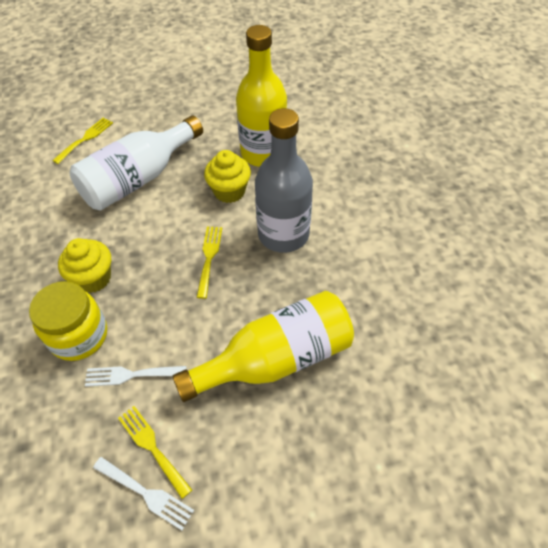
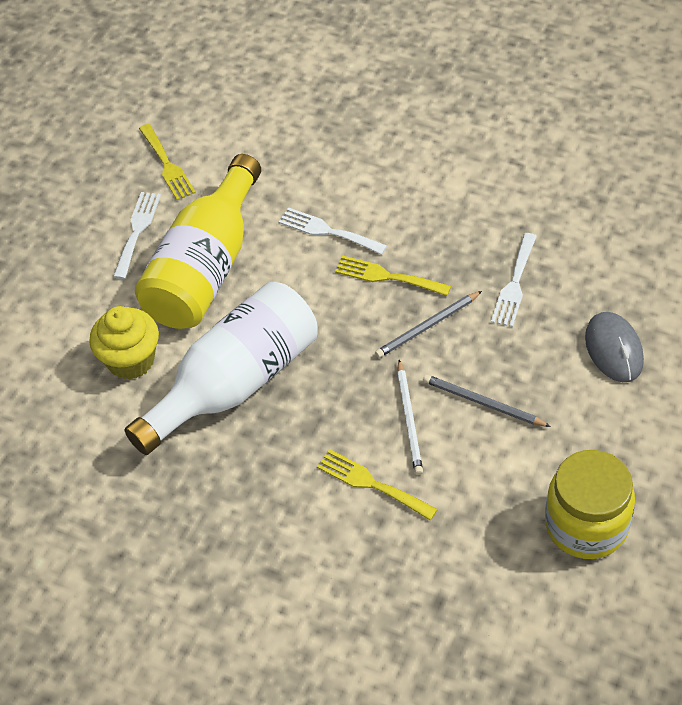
grey bottle: [255,108,313,253] = 1 -> none = 0
grey mouse: none = 0 -> [585,312,644,382] = 1
grey pencil: none = 0 -> [375,291,482,358] [423,375,551,427] = 2
white fork: [85,366,186,387] [93,457,194,531] = 2 -> [113,192,161,279] [279,207,387,255] [491,233,537,327] = 3
white pencil: none = 0 -> [397,360,423,475] = 1
yellow bottle: [173,291,354,402] [236,25,287,167] = 2 -> [135,154,261,329] = 1
yellow cupcake: [58,238,111,293] [204,150,251,203] = 2 -> [89,306,159,379] = 1

